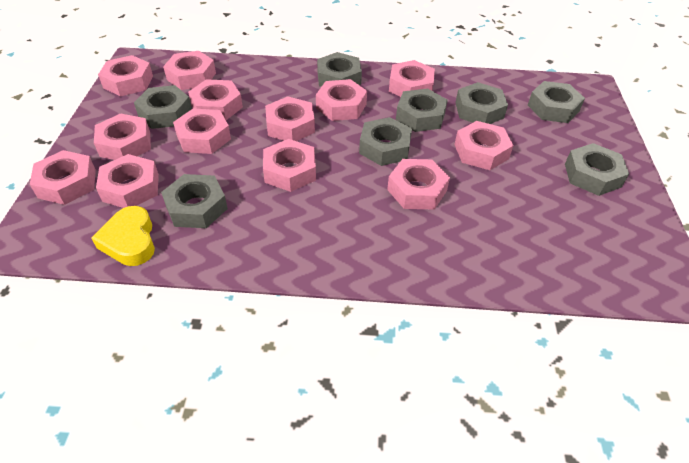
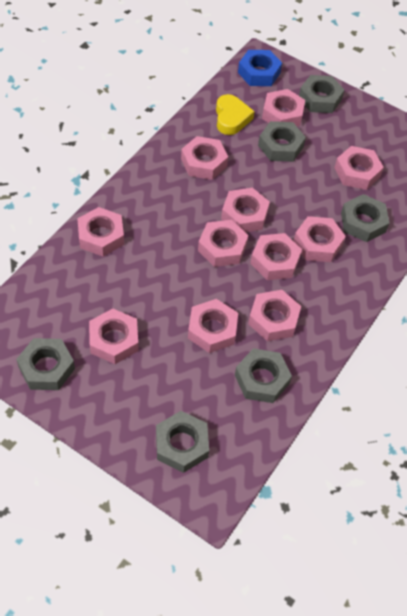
blue nut: none = 0 -> [238,50,282,86] = 1
grey nut: [134,85,192,129] [161,174,228,228] [317,52,362,87] [359,117,412,166] [396,88,448,132] [455,82,508,124] [528,81,585,123] [565,143,629,196] = 8 -> [16,338,75,390] [156,411,209,473] [235,348,292,403] [258,121,306,162] [299,75,344,113] [341,194,389,242] = 6
pink nut: [30,150,96,205] [94,113,151,160] [96,154,159,208] [98,55,153,96] [163,51,216,90] [173,108,231,154] [188,79,243,120] [263,139,316,192] [265,96,315,141] [316,79,367,121] [387,159,450,209] [389,60,435,97] [454,121,514,170] = 13 -> [77,207,124,257] [89,308,138,364] [181,136,228,180] [188,299,238,353] [198,220,249,267] [221,188,270,232] [248,290,301,341] [250,233,302,280] [262,89,305,126] [294,216,346,262] [334,146,384,190] = 11

